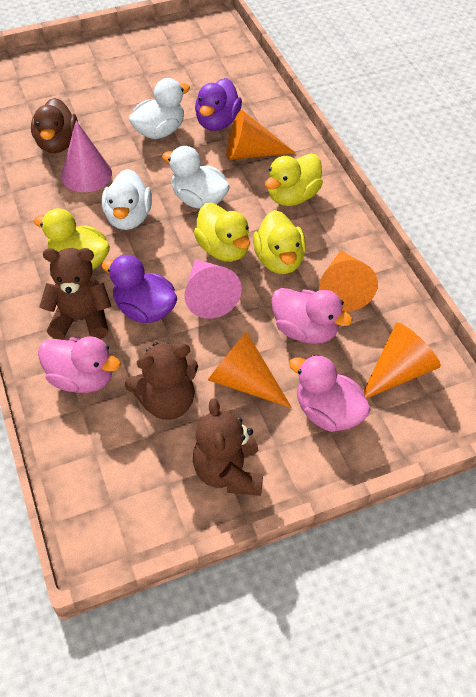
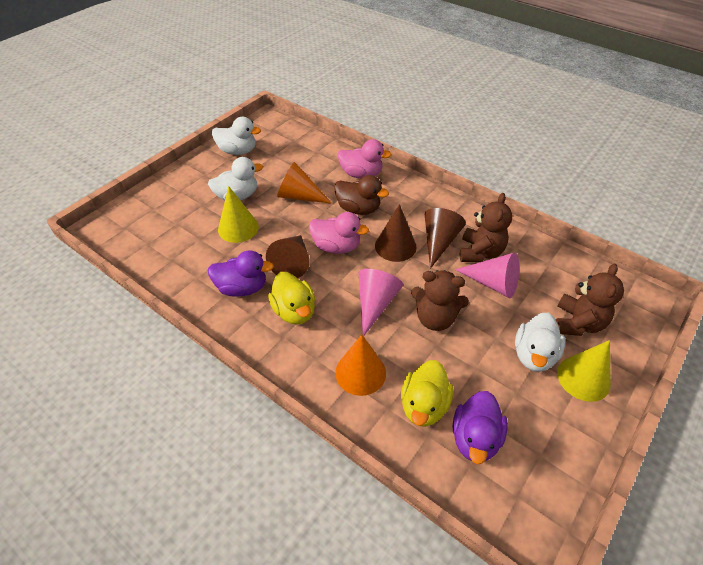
brown cone: none = 0 -> [266,235,310,278] [375,204,417,262] [425,208,466,269] = 3
orange cone: [208,332,292,408] [226,110,296,160] [319,251,378,311] [364,323,441,399] = 4 -> [277,162,332,204] [335,334,386,396] = 2
pink duck: [38,336,121,393] [271,288,353,344] [289,355,371,432] = 3 -> [309,212,369,254] [338,139,392,178] = 2
yellow cone: none = 0 -> [218,186,259,243] [557,340,611,402] = 2
yellow duck: [34,208,110,270] [194,203,250,262] [253,210,306,274] [265,154,323,206] = 4 -> [268,272,315,325] [401,360,453,427] = 2

